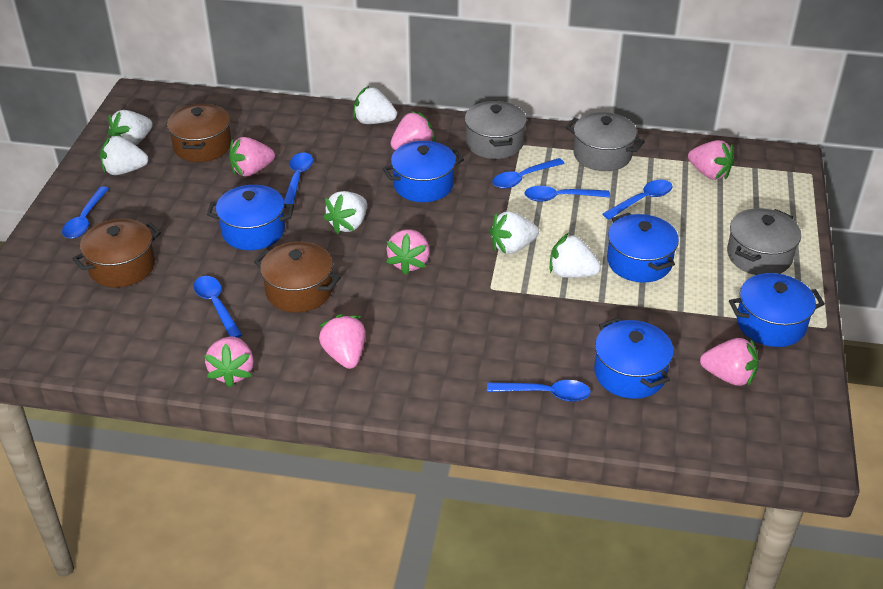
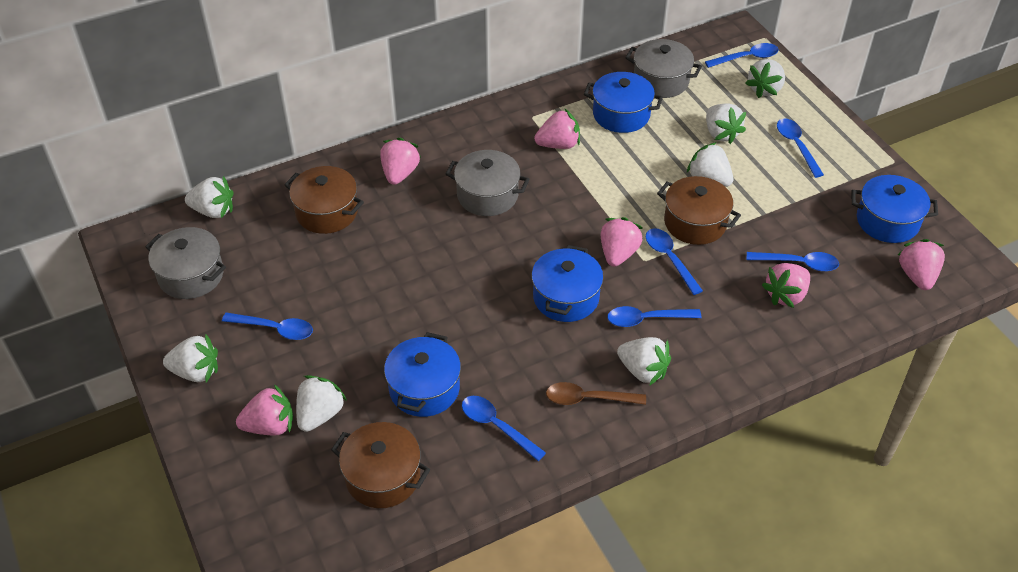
blue pot: [207,185,294,250] [382,141,464,202] [594,318,674,399] [607,213,679,283] [729,273,825,347] = 5 -> [384,332,461,417] [532,245,603,322] [584,72,663,133] [852,175,938,243] = 4
brown spoon: none = 0 -> [546,382,646,405] = 1
pink strawberry: [204,337,254,388] [229,137,275,177] [319,314,366,369] [386,229,430,275] [390,111,435,150] [688,140,735,180] [700,338,759,387] = 7 -> [236,384,293,436] [380,138,421,185] [534,108,580,149] [601,217,643,267] [762,263,810,308] [898,239,945,290] = 6
white strawberry: [100,135,149,175] [108,110,153,145] [323,191,367,234] [353,86,397,124] [489,211,539,254] [550,233,601,278] = 6 -> [163,334,218,382] [185,176,233,218] [296,375,347,432] [617,337,671,386] [687,142,733,187] [706,103,746,144] [745,59,785,98] = 7

